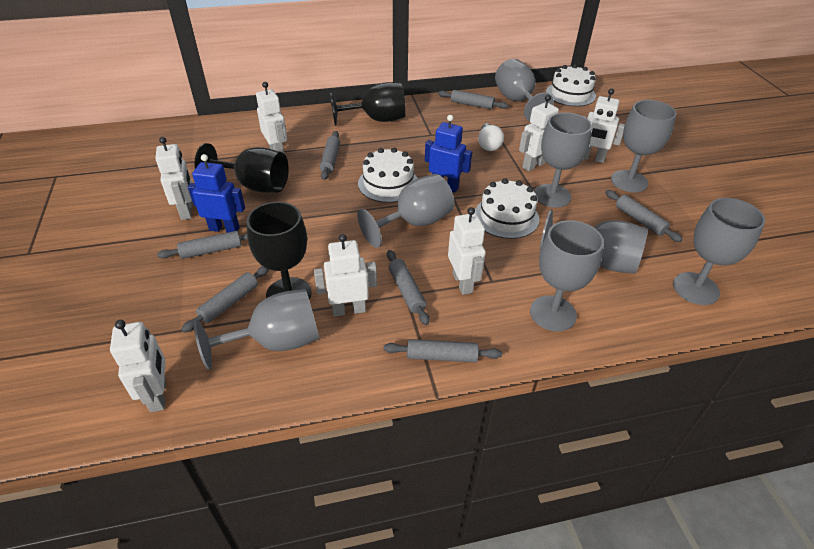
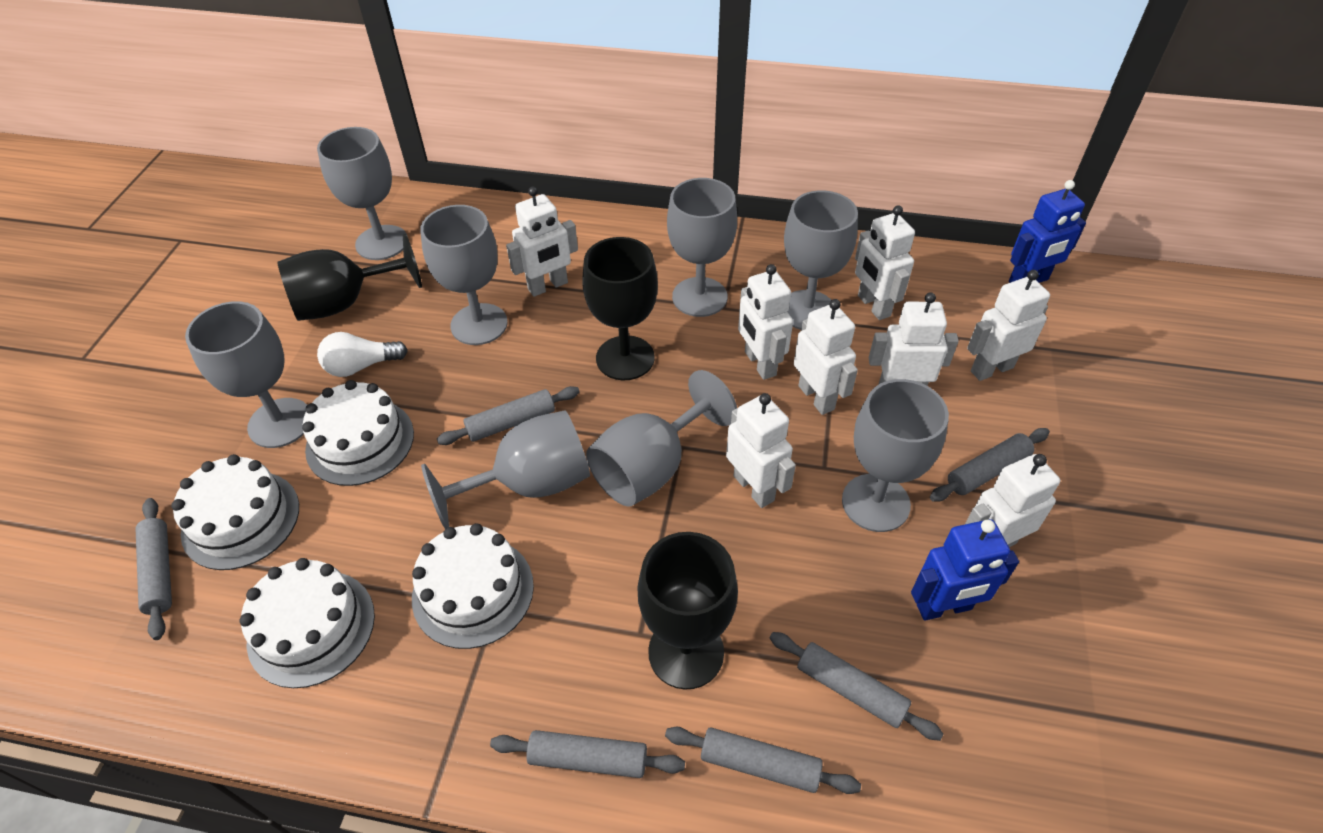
grey rolling pin: [157,231,248,259] [181,266,269,333] [320,131,340,180] [384,339,502,363] [387,250,430,325] [438,90,508,109] [605,190,683,242] = 7 -> [135,498,172,640] [437,386,580,445] [490,730,685,778] [665,727,861,794] [770,632,943,741] [930,428,1050,502] = 6
white cake: [358,148,418,203] [475,178,539,239] [546,64,596,107] = 3 -> [171,454,299,570] [239,558,375,688] [302,380,414,486] [412,523,534,649] = 4
white robot: [110,320,166,412] [156,137,192,220] [256,82,287,153] [314,234,377,317] [448,207,486,295] [519,95,559,171] [583,88,625,163] = 7 -> [506,186,578,297] [726,393,796,508] [738,264,793,380] [794,299,858,415] [855,205,915,320] [869,292,959,386] [965,454,1060,547] [967,270,1050,381] = 8

